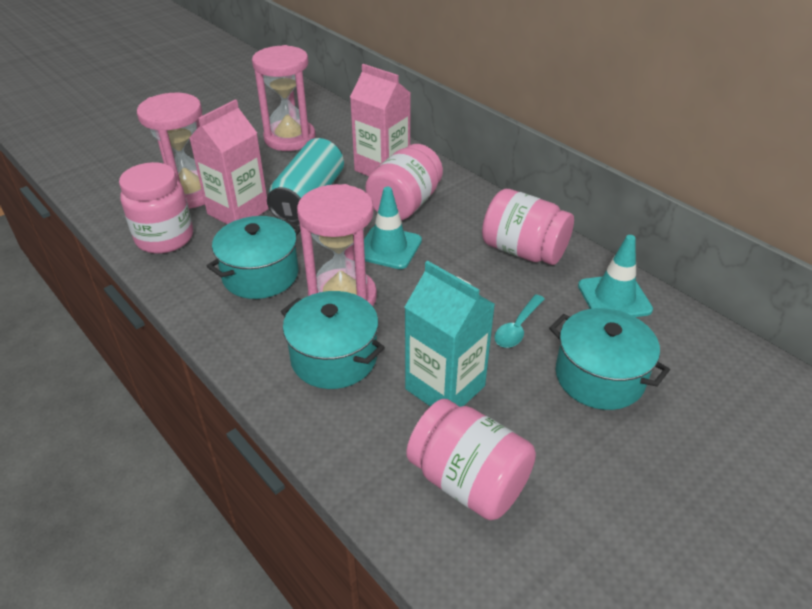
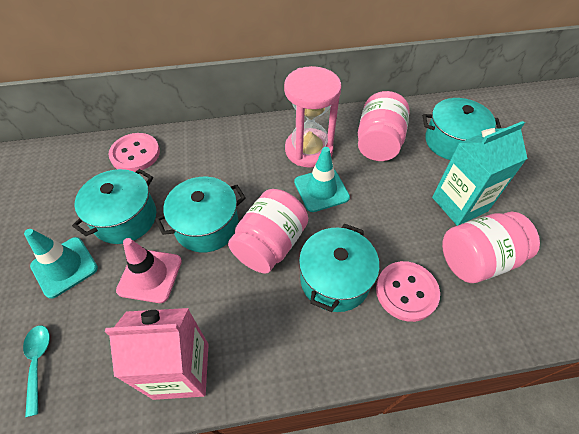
pink button: none = 0 -> [108,133,160,172] [376,261,440,322] = 2
pink carton: [189,99,269,224] [350,64,410,176] = 2 -> [105,308,209,400] = 1
pink hourglass: [137,93,205,209] [252,45,316,151] [297,184,377,306] = 3 -> [284,66,342,168] = 1
pink jar: [119,162,193,254] [365,144,443,220] [406,399,536,520] [482,189,574,265] = 4 -> [228,189,308,273] [358,91,410,161] [442,212,540,283] = 3
pink traffic cone: none = 0 -> [116,238,182,303] = 1
turquoise can: [267,138,344,223] = 1 -> none = 0
turquoise pot: [207,216,300,299] [281,291,385,389] [549,308,670,410] = 3 -> [72,169,157,244] [155,177,246,253] [299,224,380,312] [423,98,501,160] = 4

